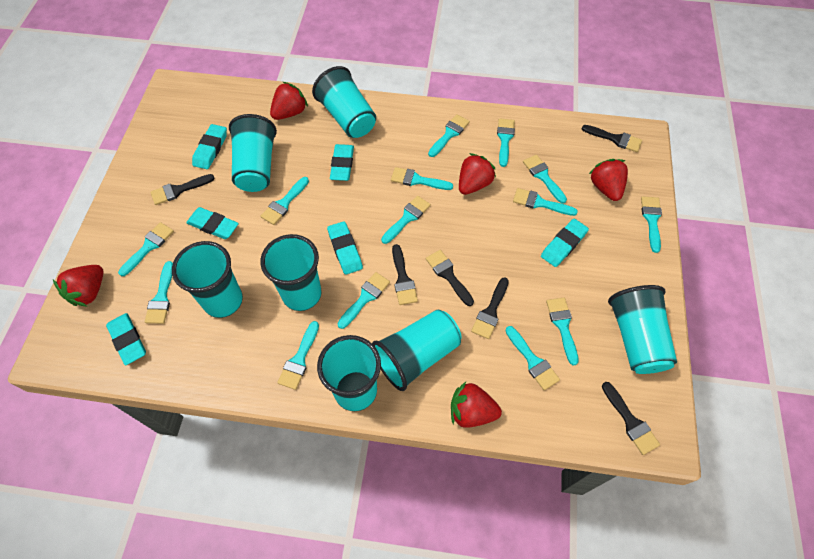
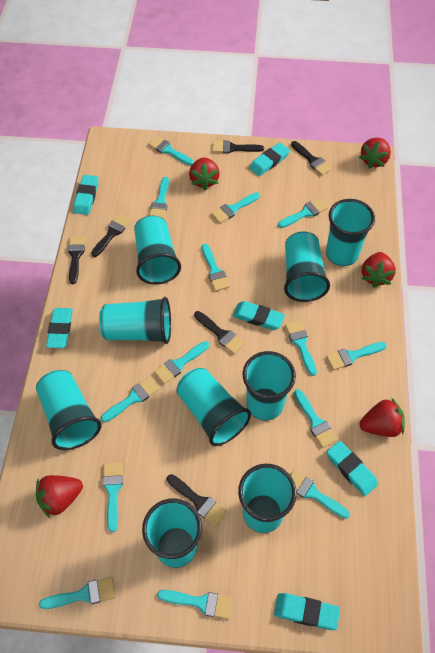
turquoise cup: [172,241,243,318] [229,114,277,192] [260,234,322,311] [312,66,376,138] [317,335,381,411] [372,310,461,391] [608,285,677,374] = 7 -> [36,370,102,450] [99,297,171,344] [134,216,181,284] [142,499,202,568] [176,368,251,446] [238,464,297,533] [243,351,296,420] [284,232,330,302] [326,199,375,266] = 9

